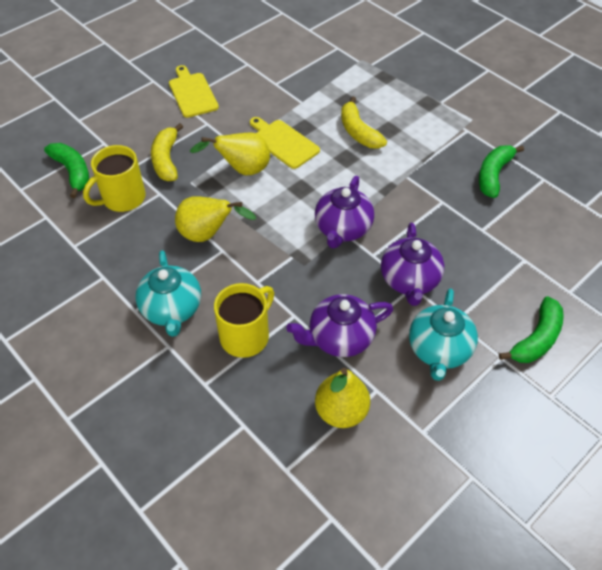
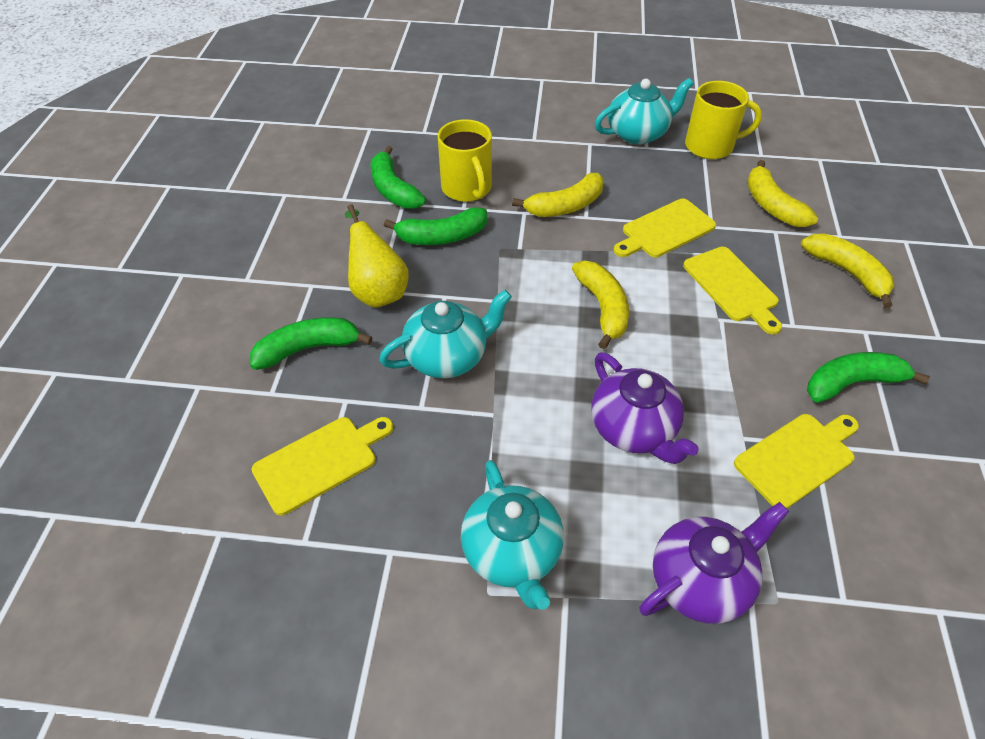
green banana: [44,143,89,198] [479,145,524,198] [499,296,564,363] = 3 -> [250,317,373,370] [371,146,426,209] [384,207,487,245] [807,352,930,403] = 4
purple teapot: [286,294,393,357] [315,176,374,249] [381,223,444,306] = 3 -> [591,352,699,464] [639,502,789,624] = 2
turquoise teapot: [135,250,201,337] [409,288,478,381] = 2 -> [379,290,512,379] [461,460,564,610] [595,78,694,145] = 3
yellow banana: [151,123,183,181] [341,96,387,149] = 2 -> [512,173,604,217] [572,261,629,349] [747,160,818,227] [801,233,894,308] = 4
yellow cutting board: [169,65,219,118] [250,117,320,169] = 2 -> [251,417,393,516] [614,199,716,258] [683,247,782,335] [734,414,859,508] = 4
yellow pear: [175,196,256,242] [190,133,270,175] [315,368,370,428] = 3 -> [345,204,409,308] = 1

